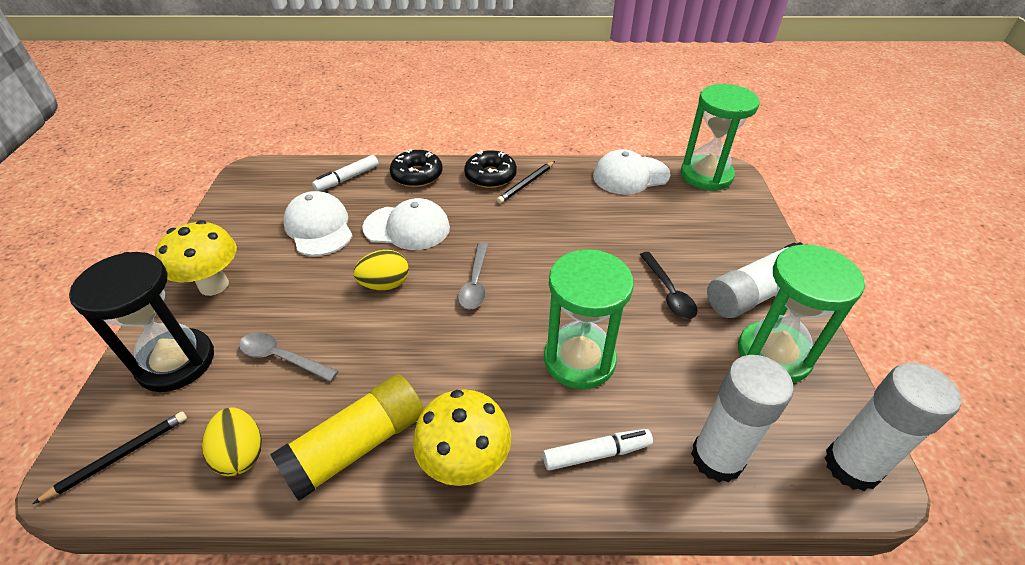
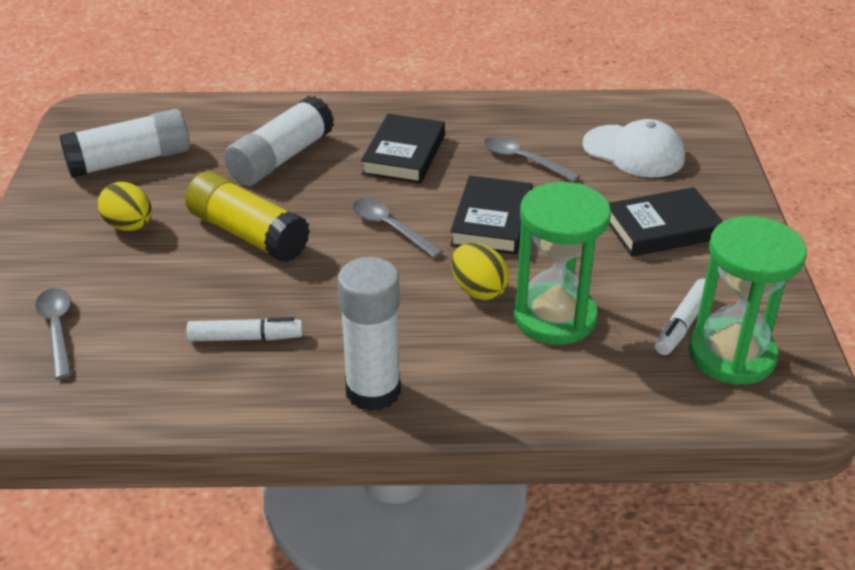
black book: none = 0 -> [361,114,445,184] [450,176,533,255] [609,187,723,257] = 3
black donut: [390,149,443,187] [464,150,517,188] = 2 -> none = 0
black hourglass: [69,252,214,392] = 1 -> none = 0
black pencil: [33,411,187,504] [497,161,555,204] = 2 -> none = 0
black spoon: [640,252,698,319] = 1 -> none = 0
green hourglass: [544,249,634,389] [681,84,759,191] [738,244,865,383] = 3 -> [514,182,611,345] [688,216,807,385] = 2
grey spoon: [239,332,338,382] [458,243,488,309] = 2 -> [35,288,72,379] [352,198,443,258] [484,136,580,182] = 3
white cap: [283,191,352,256] [363,198,450,250] [593,149,671,195] = 3 -> [583,119,685,177] = 1
yellow mushroom: [155,220,237,296] [413,389,511,486] = 2 -> none = 0

